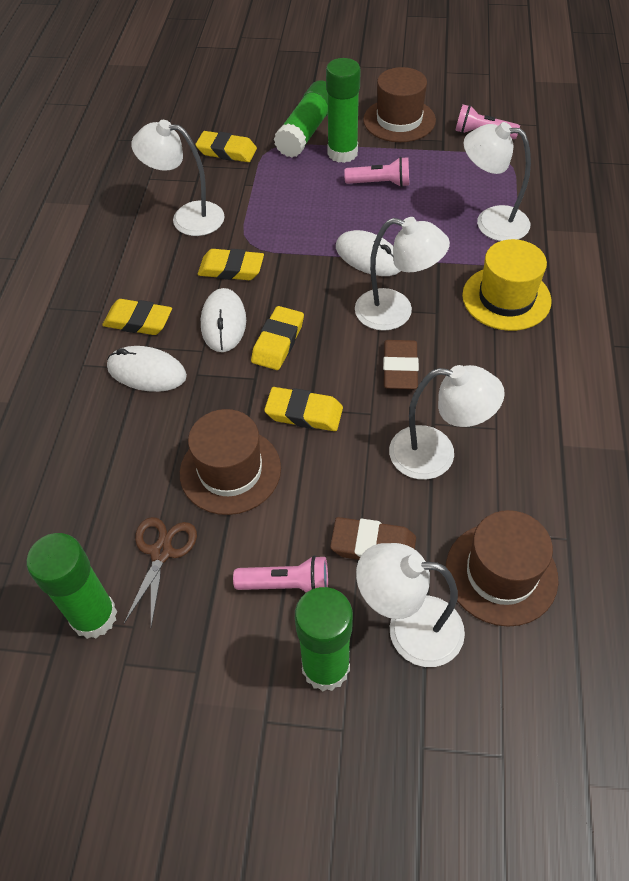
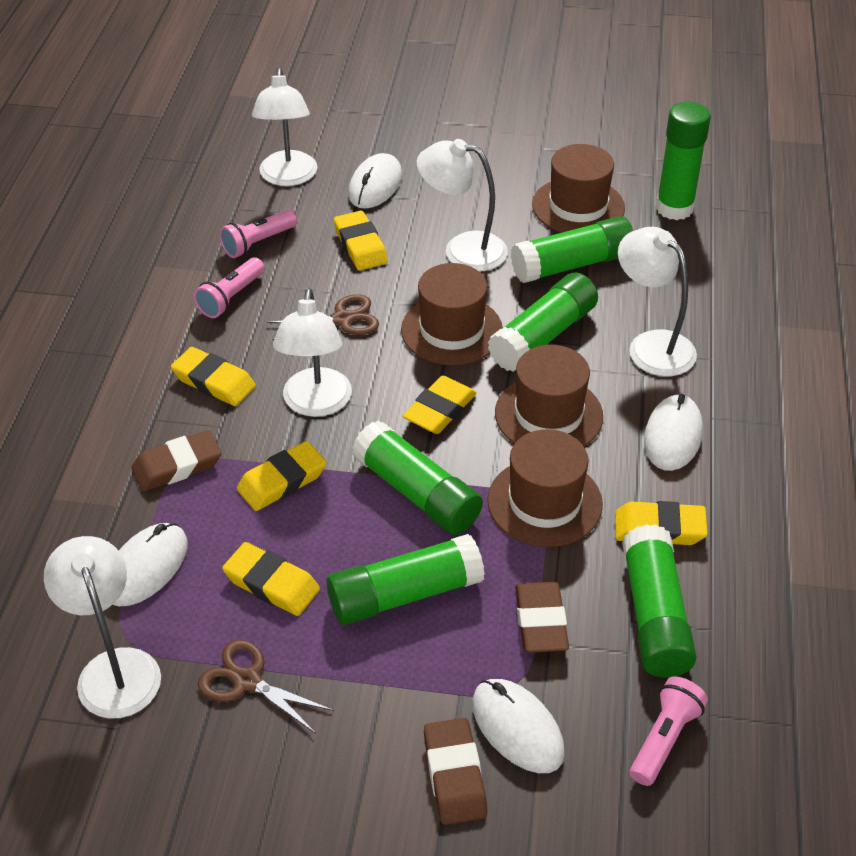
brown eraser: [330,517,416,560] [383,340,419,389] = 2 -> [132,430,221,491] [424,718,487,825] [515,582,569,653] = 3
brown hat: [180,409,281,515] [363,67,436,142] [446,510,559,627] = 3 -> [401,263,503,365] [488,429,603,547] [495,345,603,446] [532,144,625,233] = 4
brown scissors: [124,517,197,626] = 1 -> [198,640,334,734] [267,294,379,340] = 2
green glue stick: [26,533,117,639] [274,80,328,158] [295,587,353,692] [326,58,361,163] = 4 -> [327,534,485,625] [352,420,483,535] [488,273,598,372] [511,216,634,283] [622,524,697,678] [656,102,711,220] = 6
white mouse: [107,346,187,392] [201,288,246,352] [336,230,401,276] = 3 -> [113,523,188,607] [348,153,402,209] [472,679,565,773] [644,394,703,471] = 4
yellow eraser: [102,299,172,335] [195,131,257,162] [198,249,264,280] [251,306,304,370] [264,387,343,431] = 5 -> [171,347,256,406] [222,542,320,616] [237,441,327,511] [334,211,388,270] [403,376,477,434] [615,501,708,545] = 6
yellow hat: [462,239,552,331] = 1 -> none = 0

